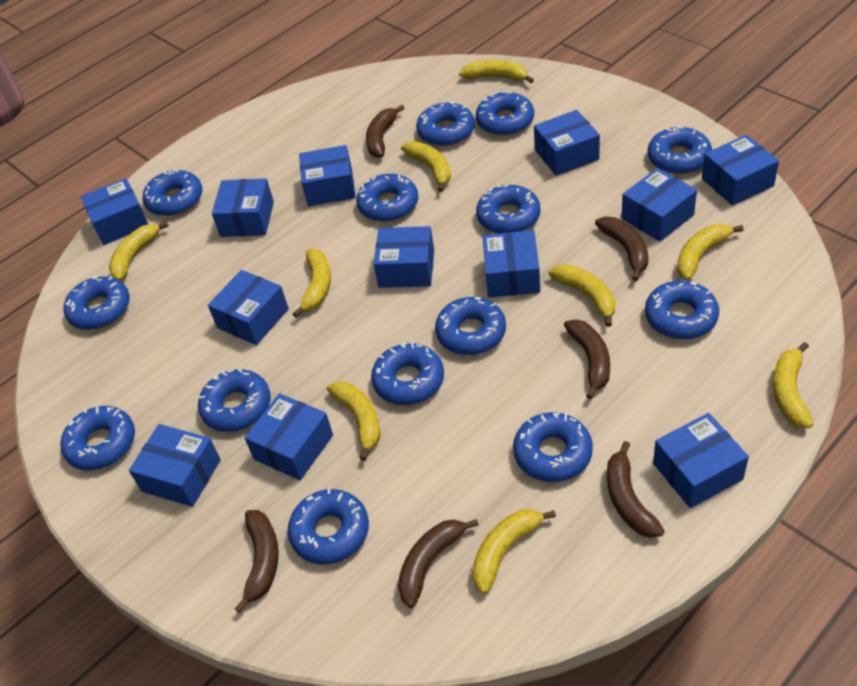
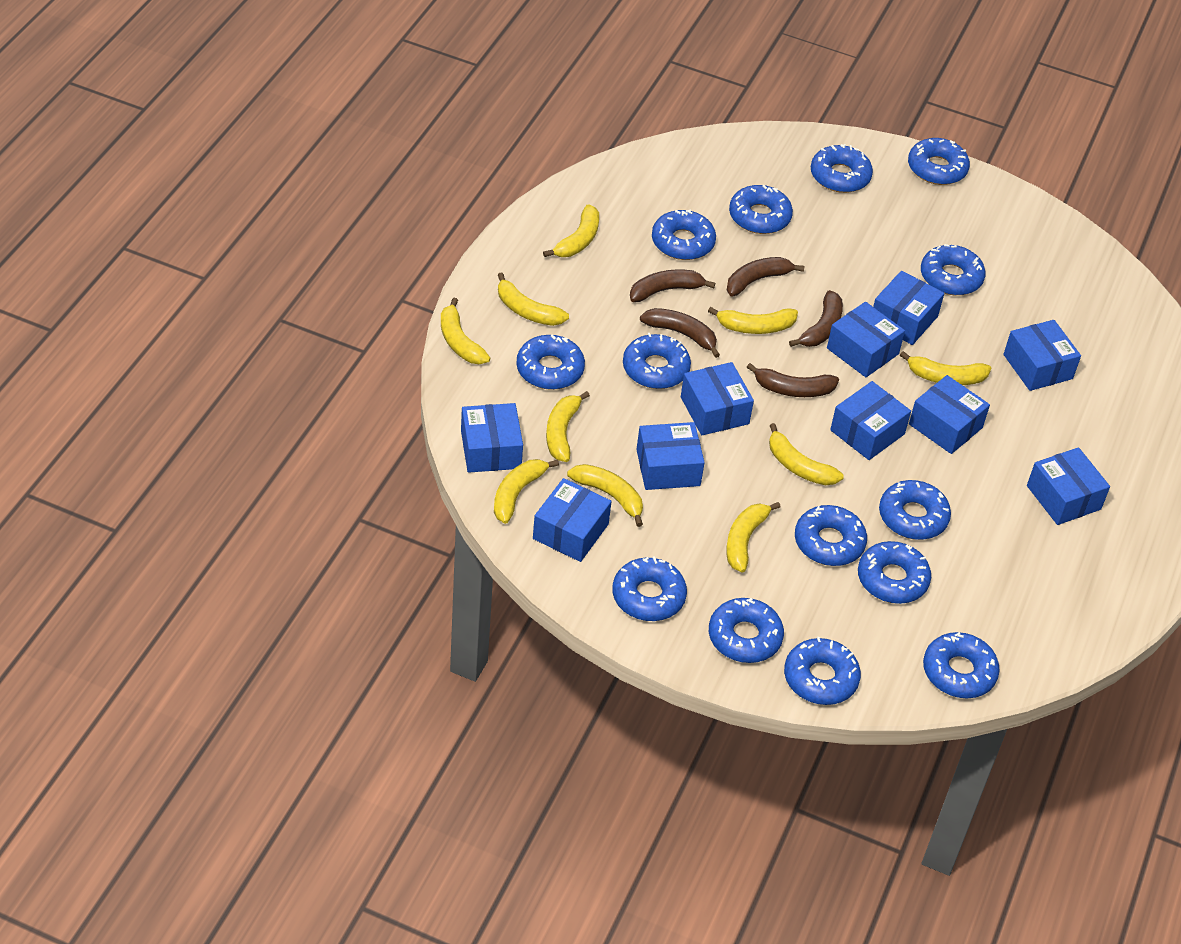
blue box: [81,178,148,245] [129,424,221,507] [208,270,289,345] [212,178,274,237] [245,393,333,480] [299,145,356,206] [373,226,434,288] [482,230,540,298] [534,110,600,176] [621,168,697,242] [653,413,749,508] [702,135,779,206] = 12 -> [461,403,523,473] [533,478,612,562] [636,422,705,490] [681,362,754,435] [827,302,905,377] [830,381,911,460] [873,271,944,345] [909,375,990,454] [1003,320,1081,391] [1027,447,1110,525] = 10
brown banana: [234,510,279,613] [366,105,405,158] [398,519,478,608] [564,319,610,399] [595,217,649,281] [607,441,665,538] = 6 -> [630,269,715,302] [640,308,720,358] [727,257,804,296] [747,363,839,397] [789,290,843,347] = 5
yellow banana: [109,221,169,281] [293,249,331,318] [327,381,380,461] [401,141,451,192] [459,60,534,83] [472,509,556,594] [549,264,615,327] [677,224,744,280] [773,342,813,428] = 9 -> [441,298,490,364] [494,459,559,524] [498,273,569,326] [543,204,599,257] [546,391,590,462] [567,464,643,527] [708,307,798,334] [726,502,781,573] [769,423,844,485] [900,351,991,385] = 10

